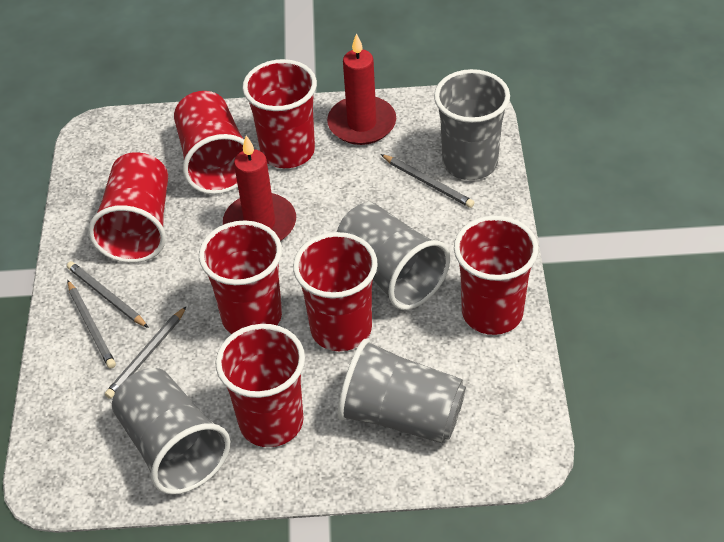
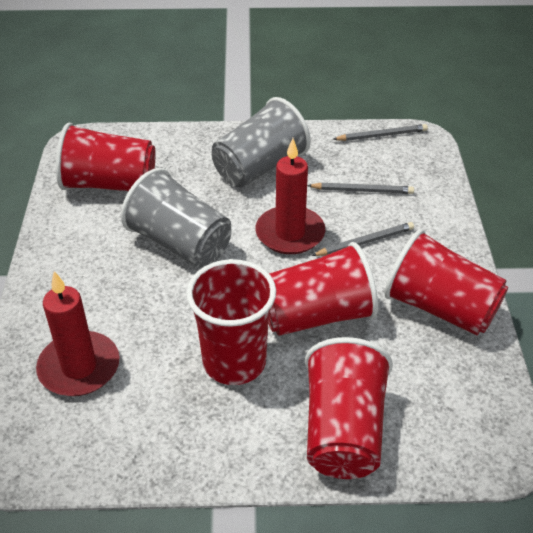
grey cup: [112,368,230,495] [337,202,450,310] [338,339,466,443] [434,69,510,180] = 4 -> [121,168,232,268] [212,97,311,188] = 2
grey pencil: [67,261,149,328] [67,280,116,369] [105,306,187,399] [381,154,475,208] = 4 -> [307,183,414,194] [311,222,414,256] [333,124,428,141] = 3
red cup: [88,152,168,263] [174,91,244,194] [199,221,282,334] [215,324,305,447] [243,59,317,168] [293,232,378,351] [454,216,538,335] = 7 -> [56,123,155,191] [186,259,276,385] [268,242,378,336] [305,337,393,479] [385,229,508,335] = 5

